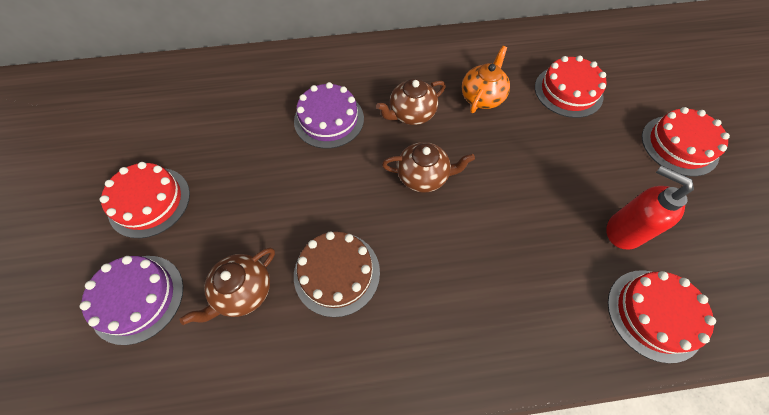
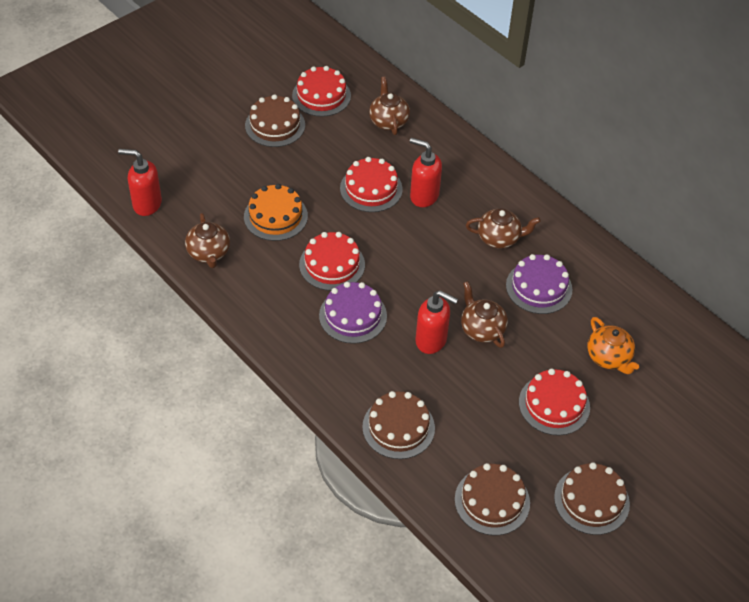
brown cake: [294,231,380,317] = 1 -> [245,94,305,147] [362,391,435,459] [455,463,530,536] [554,462,630,535] = 4
brown teapot: [180,248,275,325] [376,79,446,125] [382,142,475,193] = 3 -> [185,213,230,268] [369,76,410,135] [461,281,508,348] [466,209,541,249] = 4
orange cake: none = 0 -> [244,184,308,241] = 1
red soap dispenser: [606,165,694,249] = 1 -> [118,149,162,216] [410,138,442,207] [415,290,458,354] = 3

